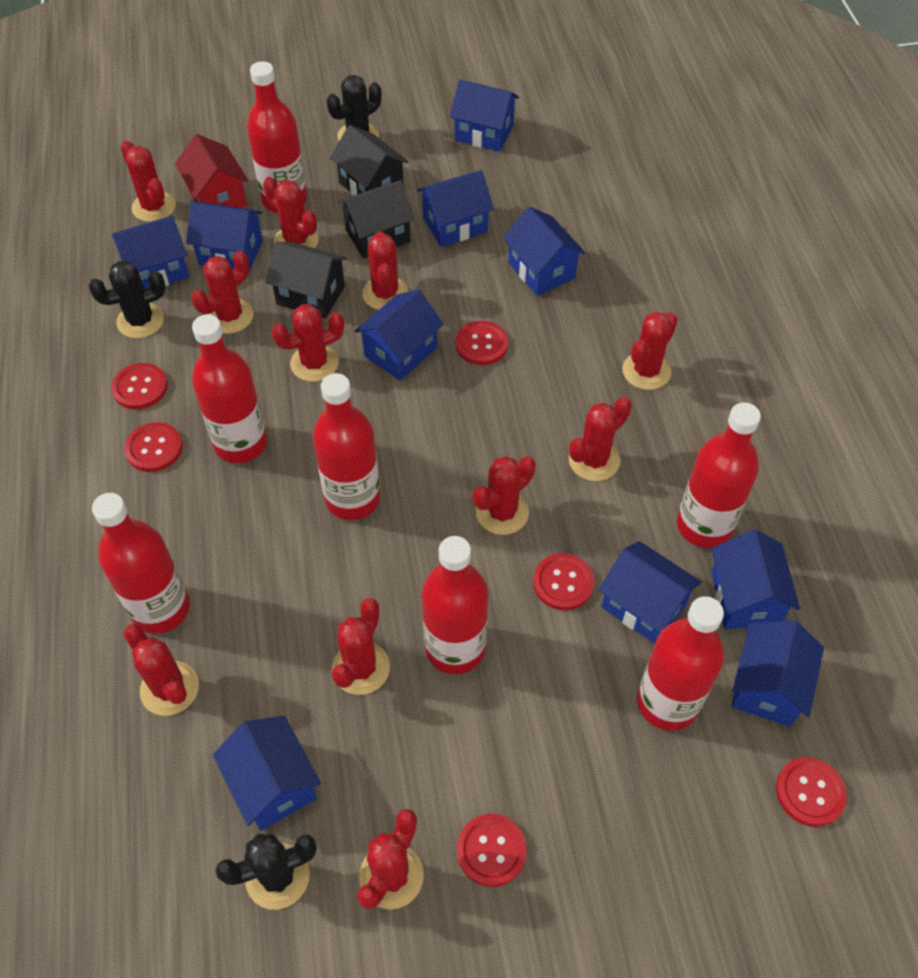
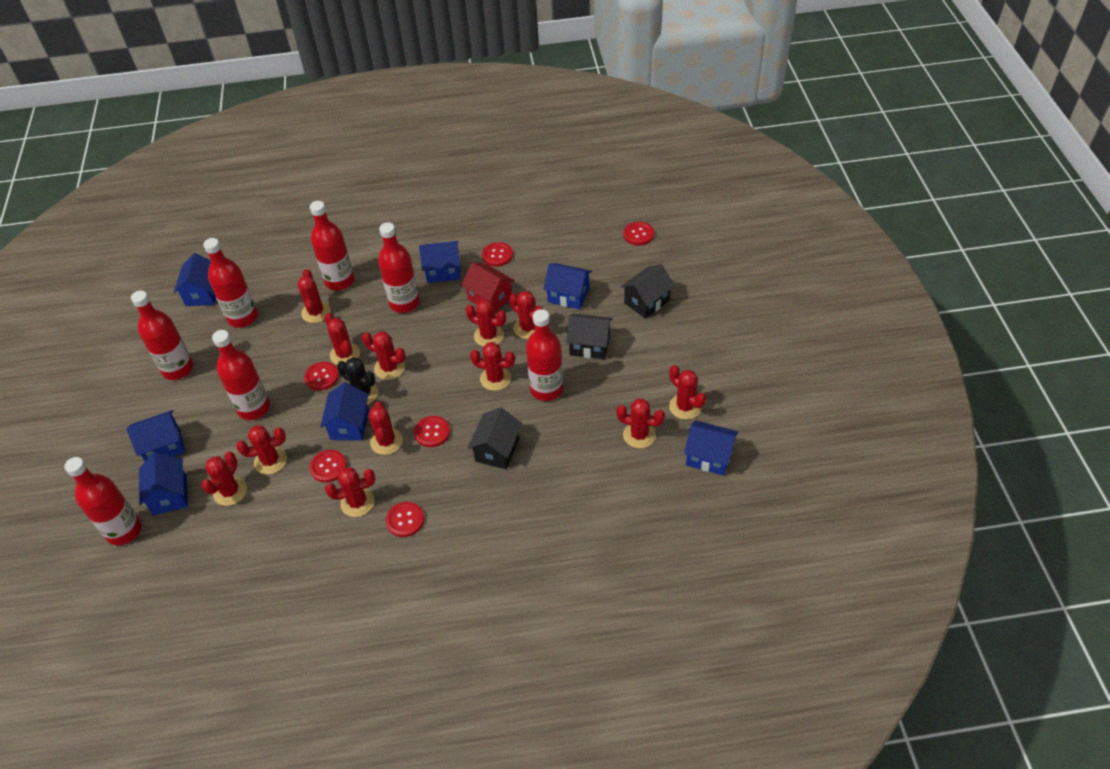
black cactus: [89,261,166,338] [215,834,317,910] [327,75,381,141] = 3 -> [337,357,378,405] = 1
blue house: [112,216,190,288] [186,202,263,272] [213,716,321,831] [355,289,444,381] [417,170,494,247] [450,80,519,152] [503,207,586,296] [599,541,702,644] [711,529,800,629] [732,620,824,727] = 10 -> [126,410,185,461] [139,453,188,515] [174,253,216,306] [320,382,369,441] [419,241,461,283] [543,263,592,310] [684,420,738,476] = 7
red cactus: [121,141,176,222] [123,624,199,716] [191,250,254,334] [263,177,319,248] [272,304,344,382] [332,598,390,695] [357,809,424,910] [362,231,409,310] [473,456,536,535] [569,397,632,481] [622,312,678,390] = 11 -> [201,451,247,506] [236,425,287,475] [298,269,331,323] [324,313,360,365] [325,467,376,517] [362,332,406,380] [368,401,403,455] [466,299,506,347] [470,342,515,391] [509,291,543,339] [616,399,665,448] [669,365,706,420] = 12

